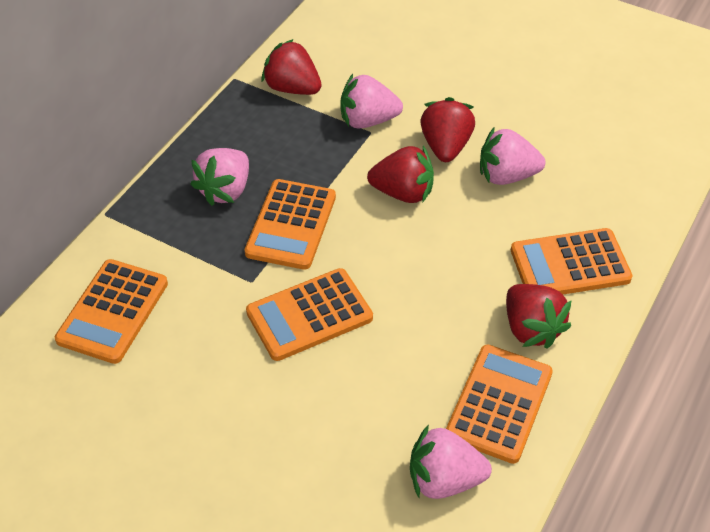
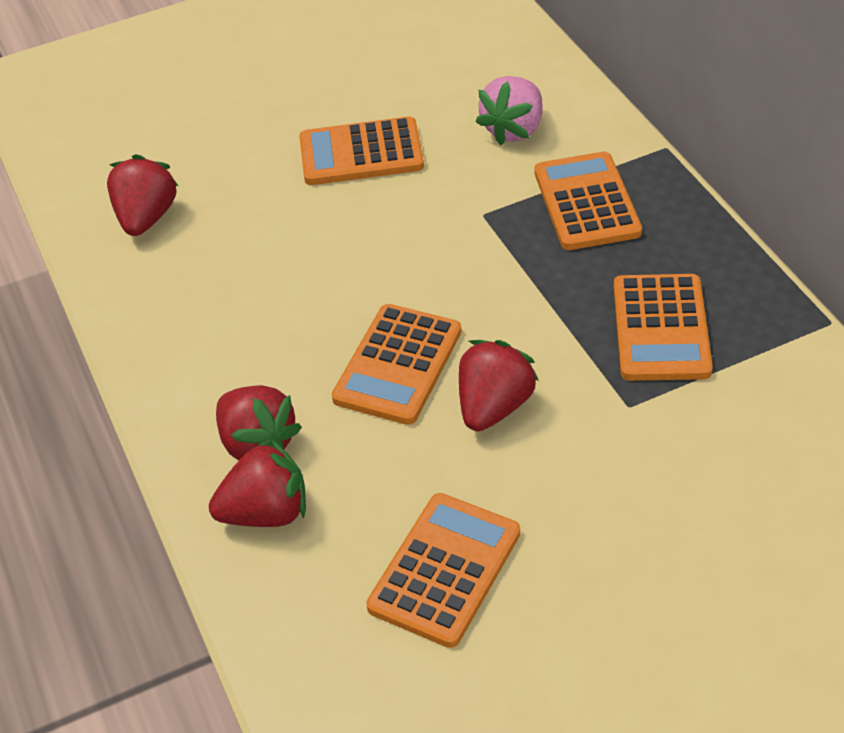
pink strawberry: [190,148,249,206] [341,74,403,129] [410,424,492,499] [480,127,545,185] = 4 -> [476,76,543,146] = 1

